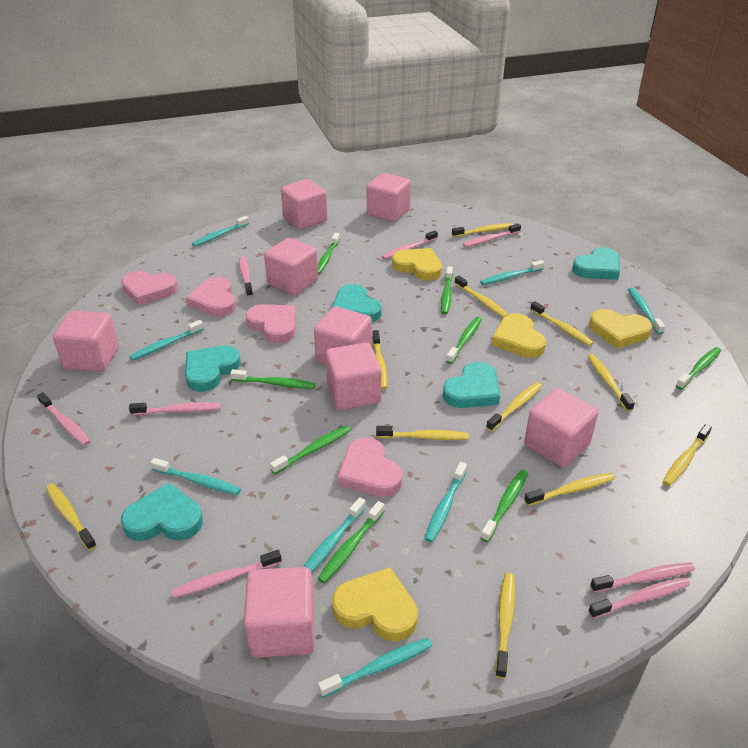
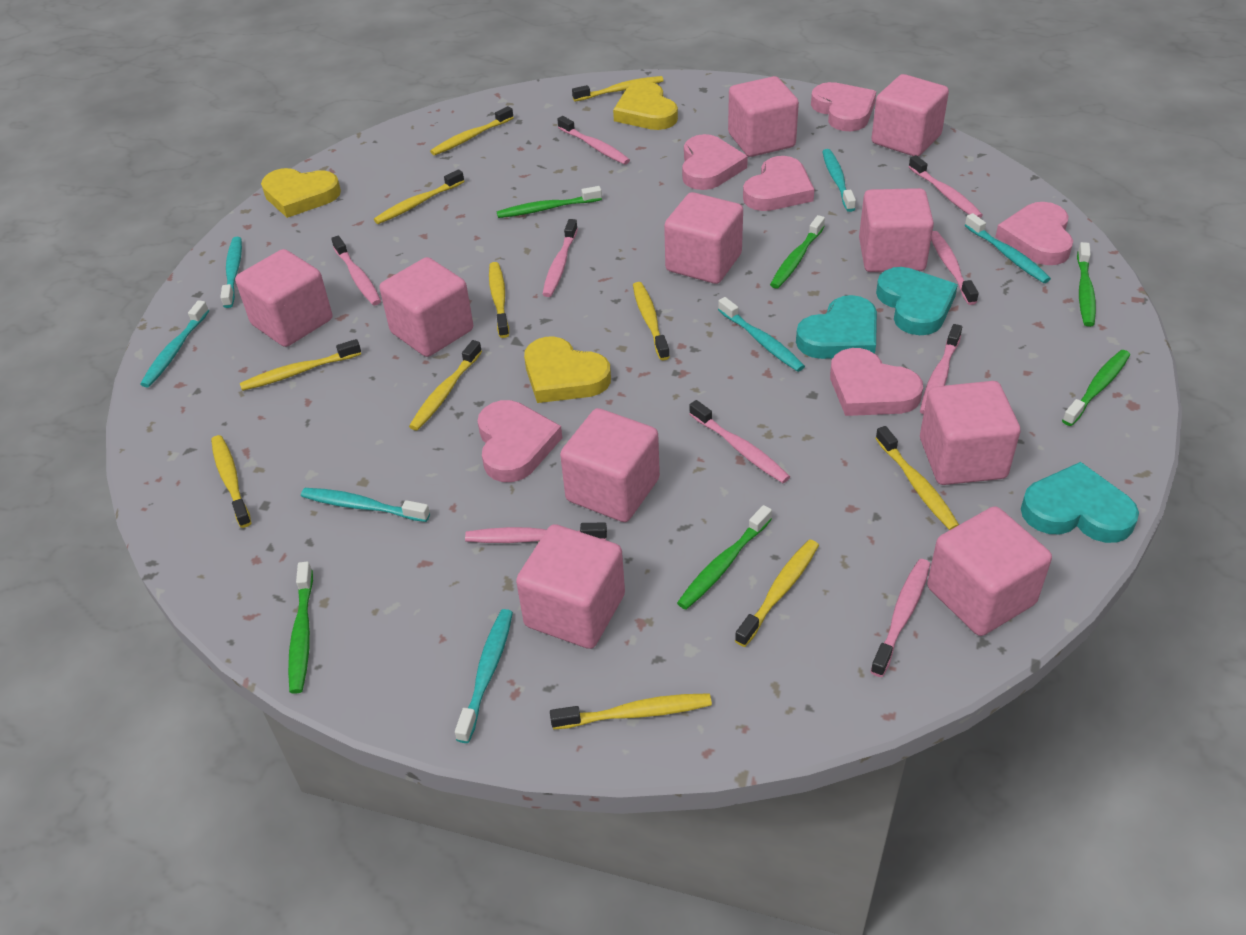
green toothbrush: [230,369,315,389] [270,425,351,474] [317,501,385,583] [318,233,340,275] [441,266,453,315] [446,317,482,364] [481,470,528,542] [676,347,721,390] = 8 -> [288,562,313,694] [497,186,602,218] [677,505,772,610] [770,215,825,289] [1062,350,1130,426] [1077,242,1096,327] = 6
pink cube: [53,311,119,372] [244,567,314,658] [264,238,318,296] [281,179,328,229] [314,306,372,364] [326,343,381,410] [367,173,411,222] [524,388,598,468] = 8 -> [235,249,332,347] [380,257,473,357] [516,524,625,649] [560,408,660,522] [664,192,743,284] [728,76,799,157] [859,188,934,272] [871,74,949,156] [920,381,1020,485] [927,506,1052,636] = 10
pink heart: [121,271,178,305] [186,277,236,317] [245,304,296,343] [338,438,403,497] = 4 -> [477,400,562,482] [682,134,748,190] [743,156,814,211] [811,82,876,131] [830,348,923,416] [995,202,1073,265] = 6
pink toothbrush: [37,392,91,446] [129,402,221,415] [171,550,282,598] [239,256,253,297] [382,230,438,259] [463,223,521,247] [588,577,690,619] [590,562,695,593] = 8 -> [331,236,381,305] [465,523,607,543] [542,219,578,297] [557,116,630,165] [689,400,790,483] [870,559,930,677] [908,155,983,218] [920,324,962,415] [931,231,979,305] = 9
turquoise heart: [121,483,203,541] [185,346,241,392] [332,284,382,322] [443,362,500,408] [572,247,620,280] = 5 -> [796,295,877,359] [876,267,958,335] [1021,462,1139,543] = 3
turquoise toothbrush: [129,320,204,361] [150,458,241,495] [192,216,249,247] [303,497,366,573] [318,638,432,697] [424,462,467,542] [480,260,545,285] [628,288,665,334] = 8 -> [140,300,209,387] [220,237,242,308] [301,488,430,522] [455,609,513,743] [718,297,805,372] [822,149,856,212] [965,213,1051,283] = 7
yellow heart: [332,567,418,641] [392,248,442,281] [492,313,546,358] [589,309,652,348] = 4 -> [261,168,341,218] [524,336,611,403] [613,82,678,130] = 3

